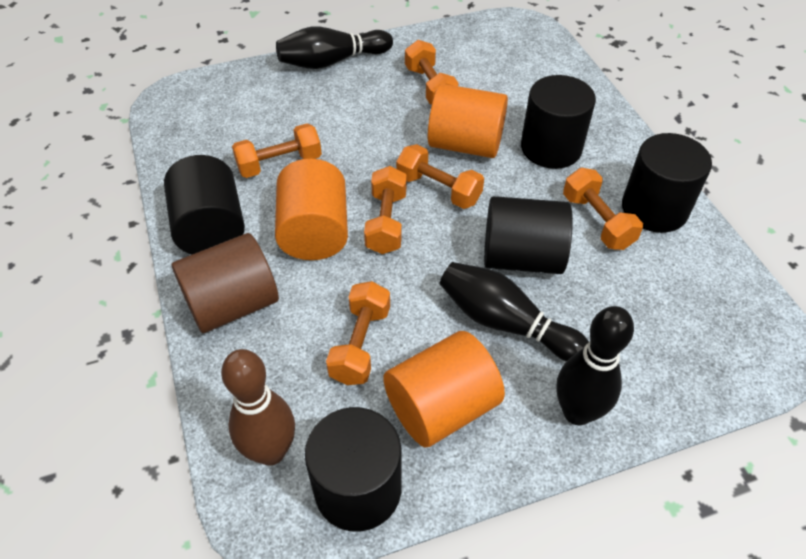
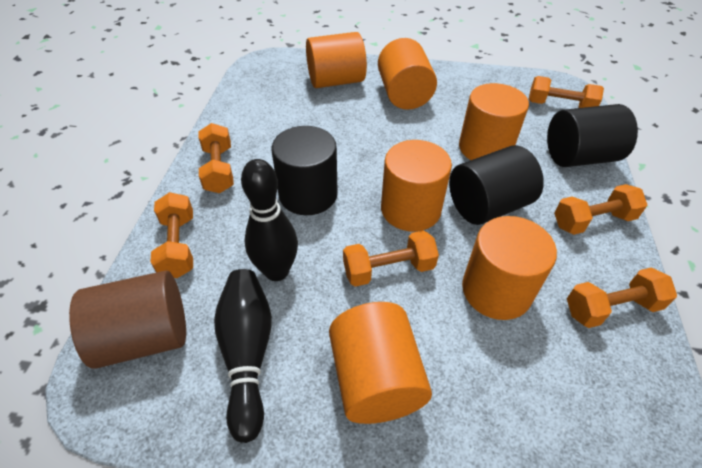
black bowling pin: [276,26,393,69] [440,262,589,361] [556,306,634,425] = 3 -> [214,269,272,443] [241,159,298,281] = 2
black cylinder: [164,155,245,254] [305,407,402,532] [484,196,573,274] [521,75,596,169] [622,133,712,233] = 5 -> [272,126,338,215] [449,145,544,225] [547,104,638,167] = 3
brown bowling pin: [221,349,295,465] = 1 -> none = 0
orange cylinder: [275,159,348,260] [383,331,505,447] [428,84,508,158] = 3 -> [306,32,367,88] [329,302,432,424] [378,38,437,110] [381,140,452,232] [459,83,529,160] [462,216,557,320] = 6

